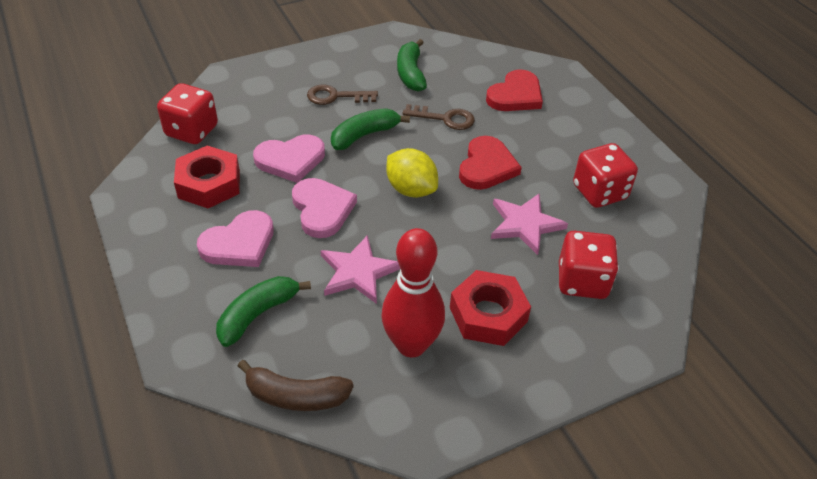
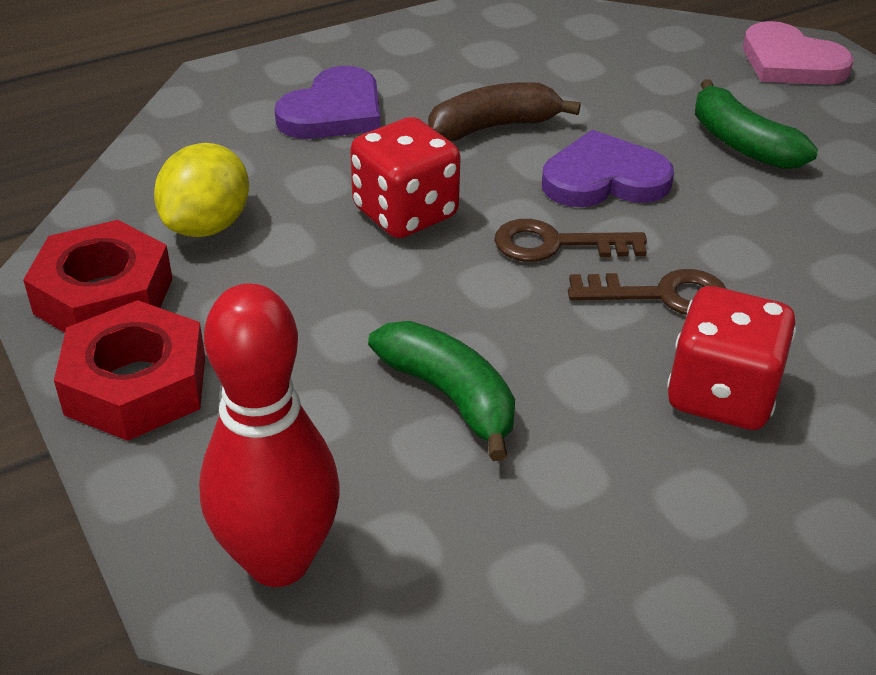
green banana: [216,276,311,347] [331,108,410,150] [397,39,427,92] = 3 -> [368,321,515,461] [695,79,818,169] = 2
pink heart: [197,210,274,267] [253,135,325,183] [292,178,357,238] = 3 -> [743,21,854,85] = 1
pink star: [321,235,400,304] [491,194,568,255] = 2 -> none = 0
purple heart: none = 0 -> [275,66,380,139] [542,130,674,207] = 2
red dice: [157,83,218,144] [559,231,619,299] [573,143,638,208] = 3 -> [350,117,461,238] [667,286,797,430] = 2
red heart: [459,136,522,190] [486,69,543,111] = 2 -> none = 0

